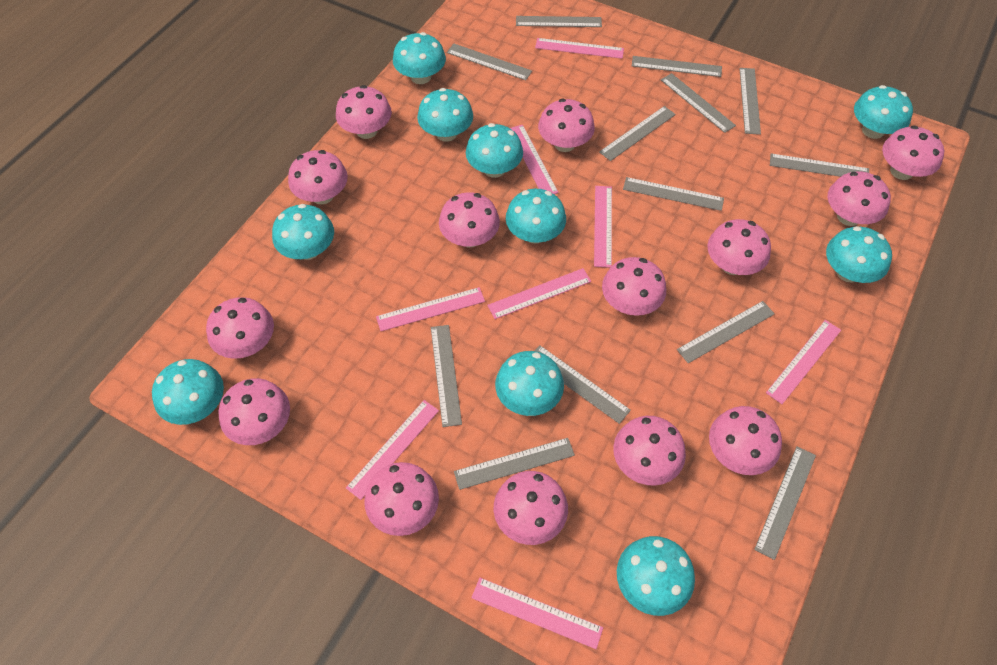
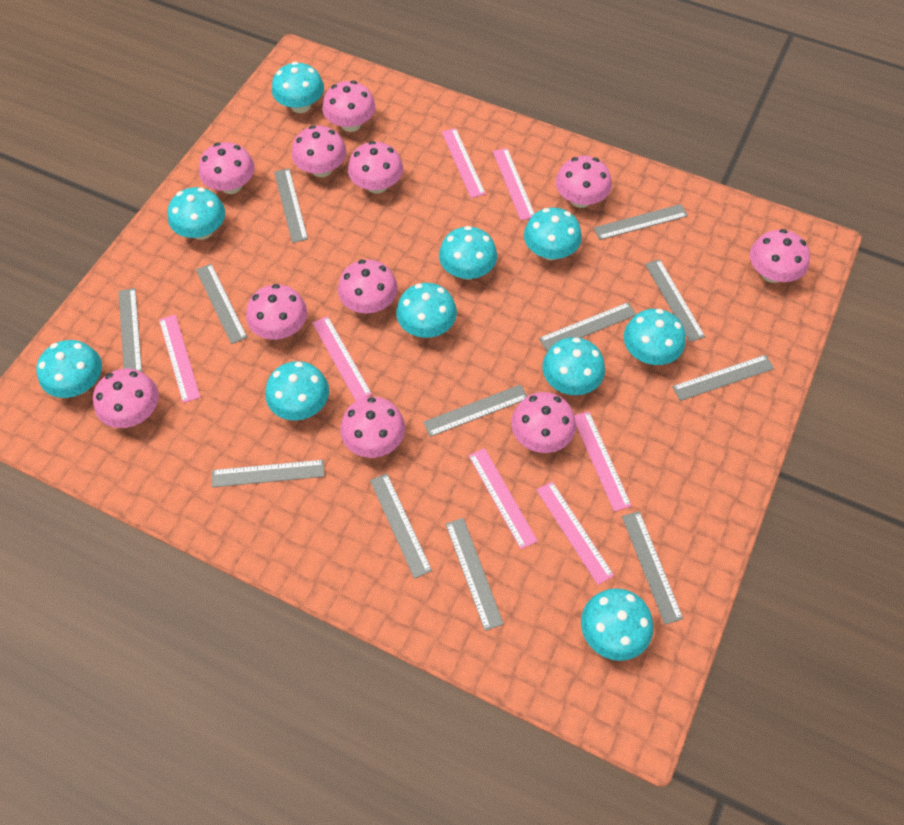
grey ruler: [431,325,462,427] [447,44,532,80] [454,438,575,490] [516,16,602,27] [535,345,631,424] [599,106,676,161] [623,177,724,211] [632,56,722,77] [661,73,736,133] [677,301,775,363] [739,68,761,135] [754,446,816,560] [770,153,869,177] = 13 -> [118,288,142,372] [196,264,247,344] [212,460,325,487] [274,168,308,243] [370,473,432,579] [423,384,528,437] [446,518,504,631] [539,302,637,351] [593,204,688,240] [622,511,683,624] [645,259,705,342] [672,355,774,401] = 12
pink mushroom: [206,297,274,359] [218,378,290,445] [288,150,348,204] [336,85,392,139] [364,462,439,536] [439,192,500,247] [494,471,568,545] [538,99,595,152] [602,257,666,316] [613,416,686,486] [707,219,771,275] [709,406,782,475] [828,171,891,226] [882,125,944,180] = 14 -> [93,368,159,428] [199,142,255,194] [246,284,307,340] [292,125,347,177] [322,81,376,132] [338,260,398,313] [340,397,405,458] [348,141,403,194] [511,392,576,453] [556,156,612,208] [750,229,810,283] = 11
pink ruler: [346,400,439,500] [376,287,485,331] [471,578,603,649] [487,268,591,319] [510,125,558,194] [535,38,624,59] [594,186,612,268] [766,320,841,404] = 8 -> [159,315,200,403] [313,316,372,401] [442,128,486,198] [469,448,538,549] [493,148,535,220] [536,482,614,585] [574,411,632,512] = 7

